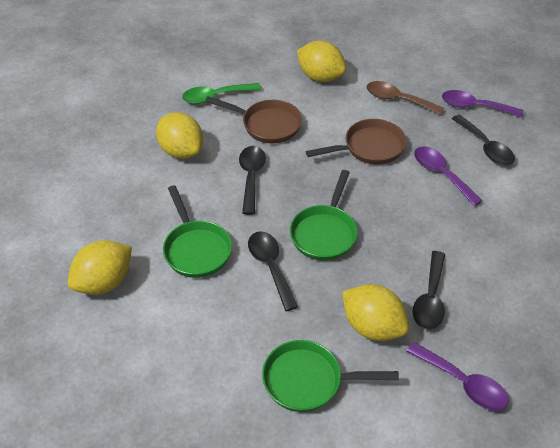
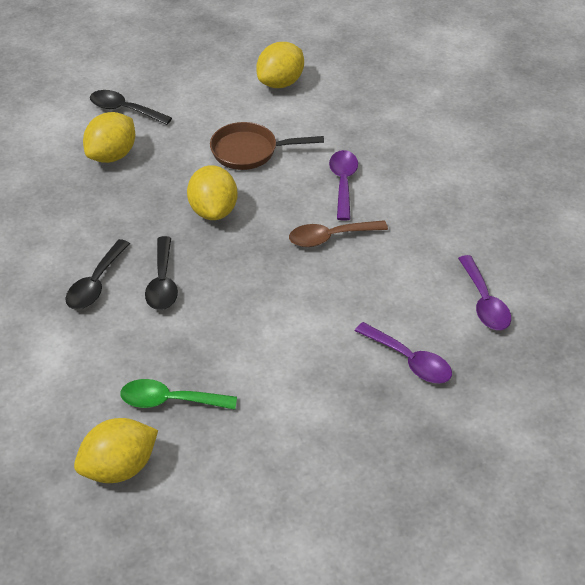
black spoon: [239,146,266,215] [248,231,298,311] [413,251,445,330] [452,114,515,165] = 4 -> [65,239,130,310] [90,90,172,125] [145,236,178,310] = 3
brown pan: [205,96,302,143] [306,119,406,165] = 2 -> [210,122,324,170] = 1
green pan: [163,185,232,278] [262,340,399,412] [290,170,357,261] = 3 -> none = 0

